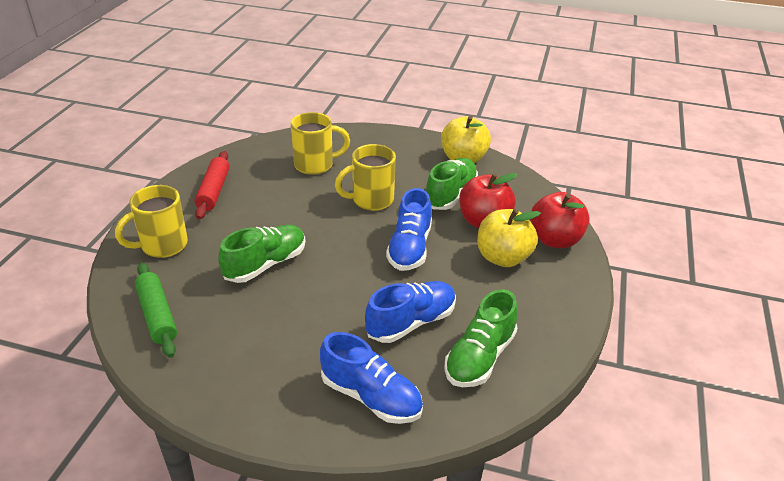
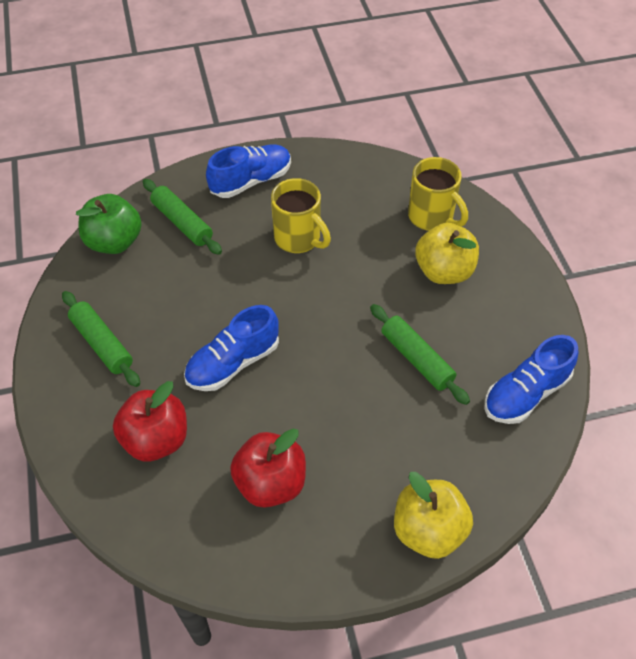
green apple: none = 0 -> [76,194,142,254] = 1
green rolling pin: [135,263,177,358] = 1 -> [62,291,140,387] [143,179,222,255] [370,304,470,405] = 3
green shoe: [218,225,305,283] [426,158,478,210] [444,289,518,387] = 3 -> none = 0
red rolling pin: [194,151,229,219] = 1 -> none = 0
yellow mug: [115,185,188,258] [291,112,350,175] [335,144,396,211] = 3 -> [271,178,331,253] [408,157,468,231] = 2

